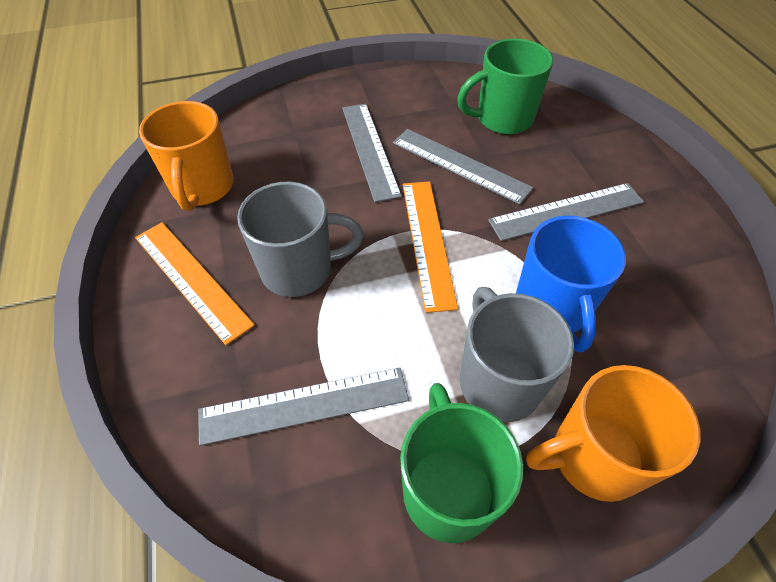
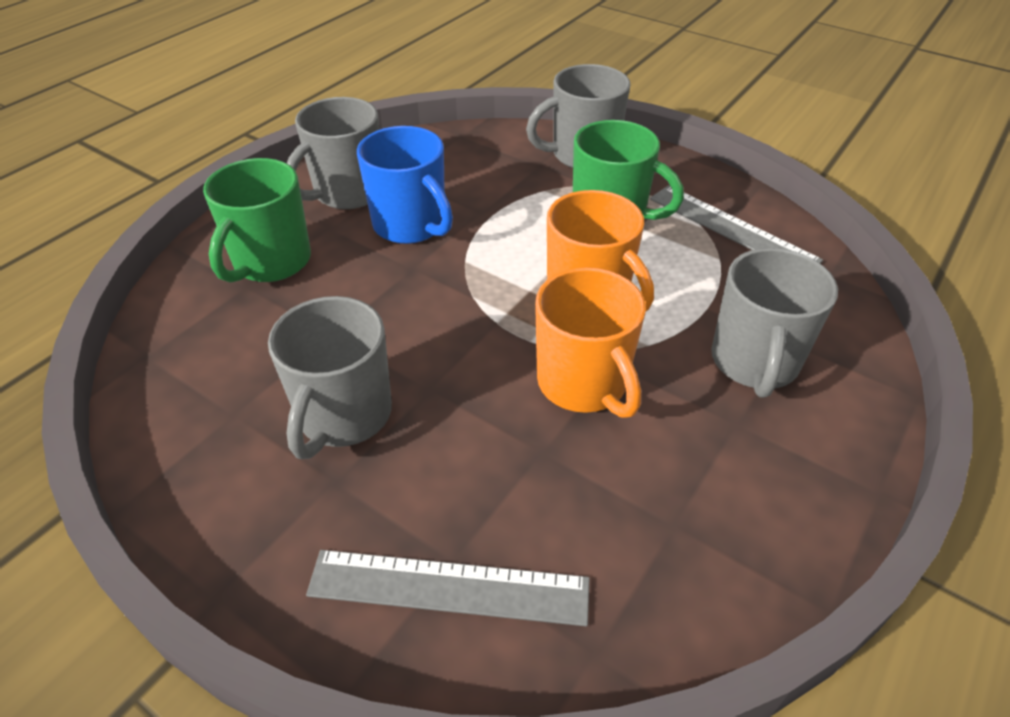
grey mug: [237,182,364,297] [460,287,574,422] = 2 -> [268,296,392,459] [287,97,379,209] [526,64,631,168] [711,248,838,398] = 4
grey ruler: [198,367,409,446] [342,104,402,202] [393,129,533,205] [488,183,644,241] = 4 -> [306,550,589,626] [650,185,823,263] = 2
orange ruler: [135,222,255,345] [403,181,458,313] = 2 -> none = 0

